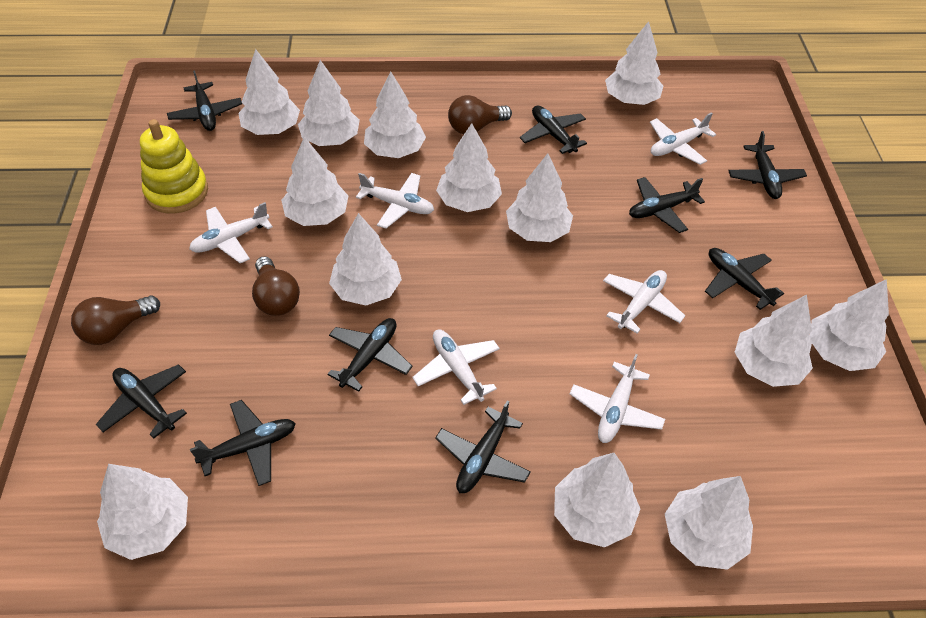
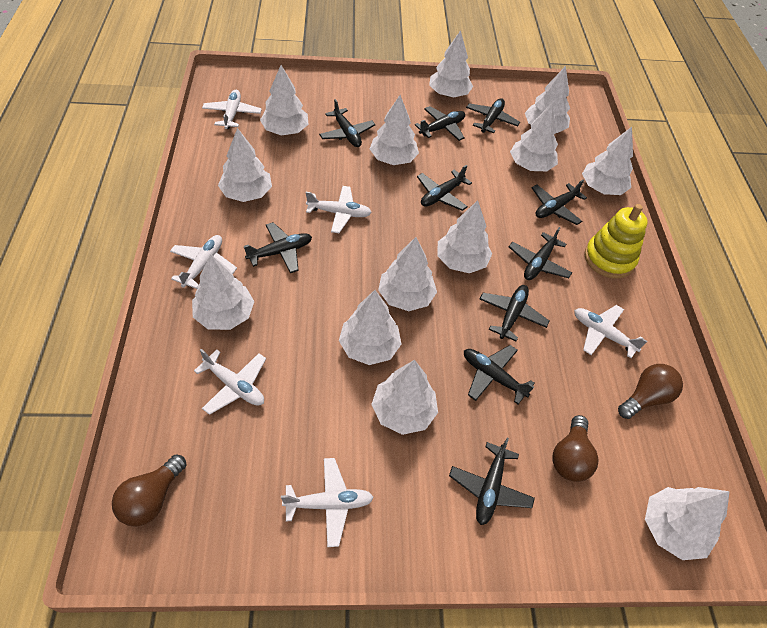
black plane: [96,364,187,439] [167,70,242,131] [190,400,296,486] [327,318,413,391] [435,401,530,493] [520,105,587,154] [629,177,705,233] [705,248,784,310] [728,131,807,199] = 9 -> [244,222,312,273] [319,99,375,147] [415,106,465,141] [417,165,472,211] [449,438,535,525] [464,345,535,404] [466,98,520,133] [480,285,549,341] [509,227,573,280] [532,180,587,225] = 10

